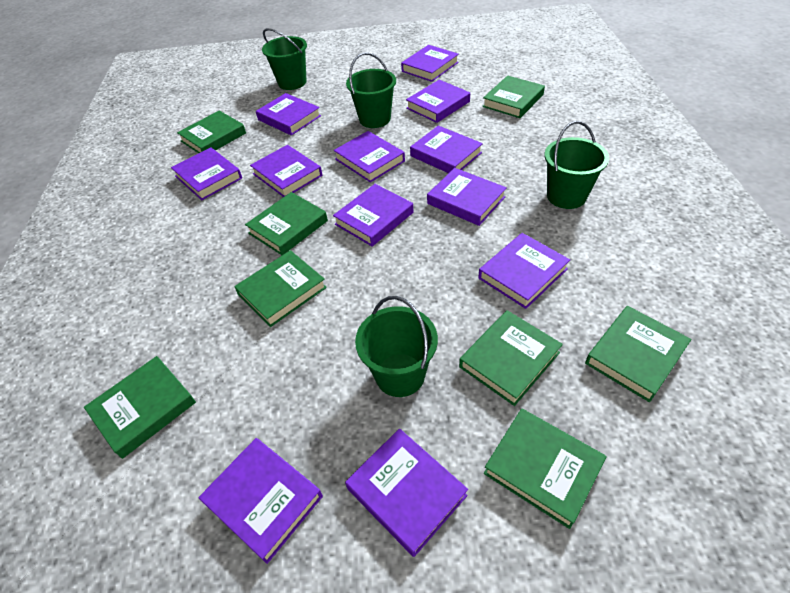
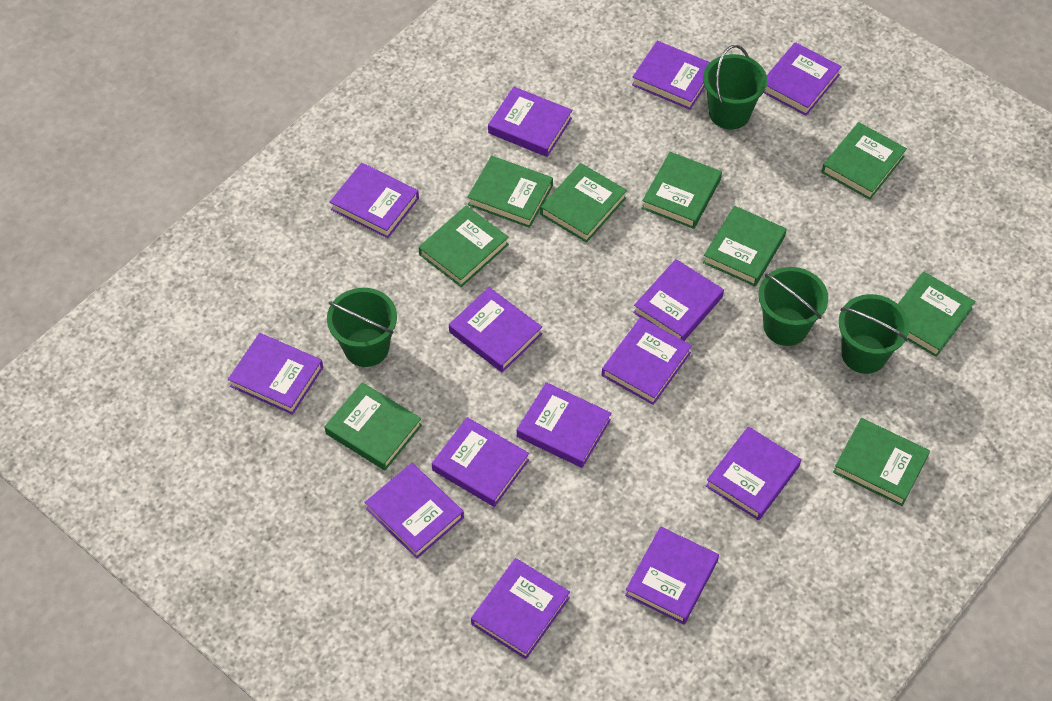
green book: [84,356,196,459] [177,110,246,153] [234,250,327,327] [245,192,328,255] [459,310,563,406] [482,75,545,118] [484,408,607,529] [585,306,691,402] = 8 -> [324,382,422,470] [418,205,509,287] [467,156,553,228] [540,163,627,243] [642,152,722,229] [703,206,787,286] [821,122,907,200] [833,418,930,506] [898,271,975,357] = 9
purple book: [171,147,242,200] [198,438,323,564] [250,145,322,197] [256,93,321,136] [333,184,413,246] [334,131,405,182] [345,428,468,557] [401,45,459,82] [406,80,470,123] [410,125,483,173] [427,168,507,226] [478,233,570,309] = 12 -> [228,333,323,415] [330,163,419,238] [364,463,464,558] [432,417,529,507] [449,287,542,373] [471,558,570,659] [488,87,572,157] [517,382,611,468] [602,317,692,405] [625,526,719,624] [632,41,710,110] [633,259,724,341] [706,426,801,520] [764,42,842,116] = 14

